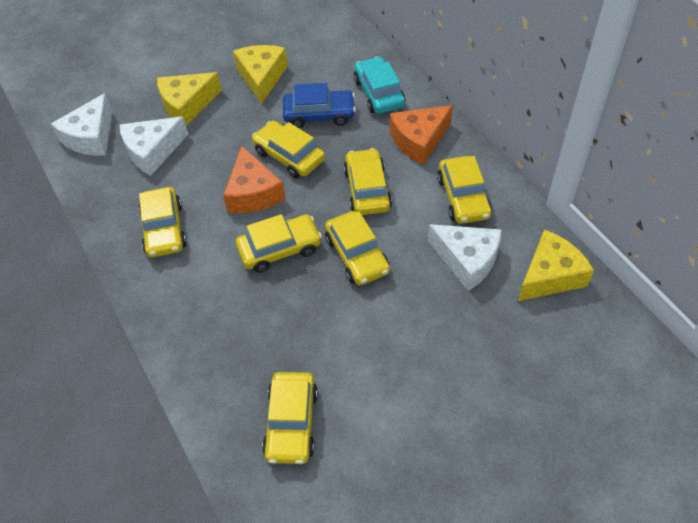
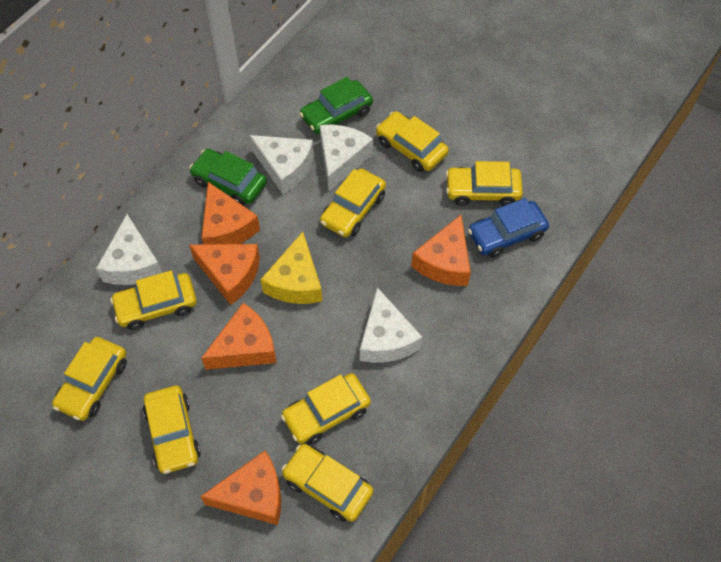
green car: none = 0 -> [189,149,267,206] [299,77,373,134] = 2
orange cheese: [223,146,285,213] [390,105,453,165] = 2 -> [189,244,260,305] [200,451,281,525] [201,182,260,245] [201,303,276,370] [411,215,471,286] = 5
turquoise car: [354,56,405,114] = 1 -> none = 0
white cheese: [51,93,112,156] [120,116,188,176] [428,224,502,291] = 3 -> [96,214,162,285] [249,135,314,194] [320,125,373,191] [360,287,422,363] = 4
yellow car: [139,187,187,257] [236,214,322,273] [252,120,325,178] [262,372,318,464] [325,211,390,285] [343,148,392,215] [437,156,492,224] = 7 -> [52,337,127,421] [110,270,197,330] [143,386,201,474] [281,373,371,445] [282,444,373,522] [320,168,386,237] [376,111,449,172] [446,161,523,206] = 8
yellow cheese: [157,72,222,126] [233,45,288,104] [518,230,594,301] = 3 -> [260,232,322,304] = 1

